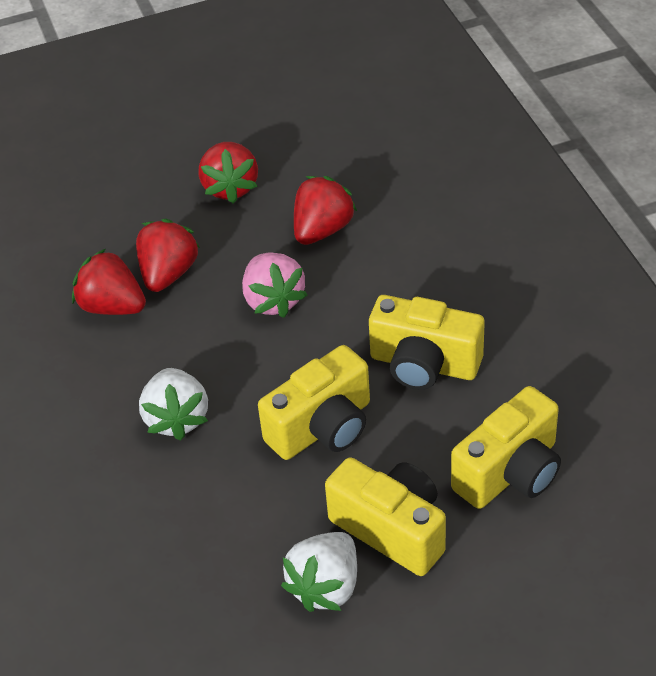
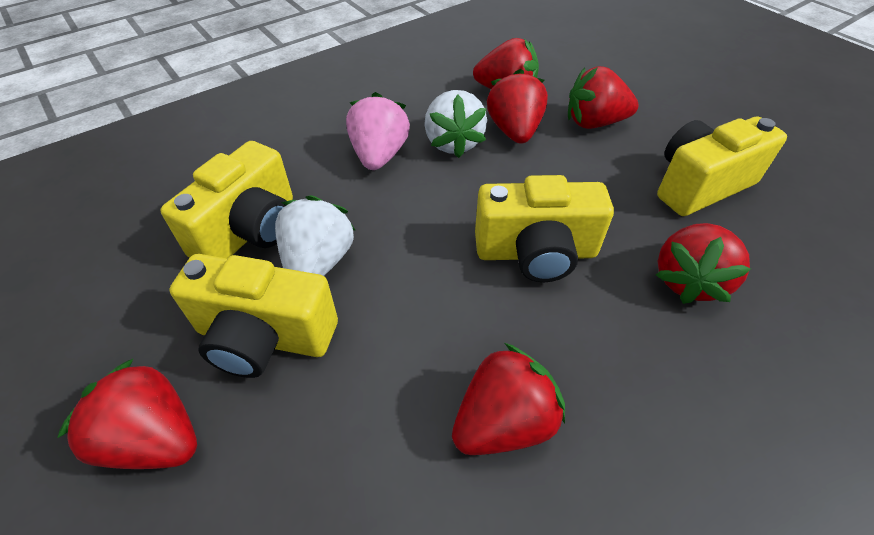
red strawberry: [72,249,146,315] [136,219,200,292] [199,142,258,204] [294,176,357,245] = 4 -> [57,358,197,469] [452,343,565,455] [473,38,539,89] [487,69,548,144] [568,66,639,129] [656,223,751,304] = 6

